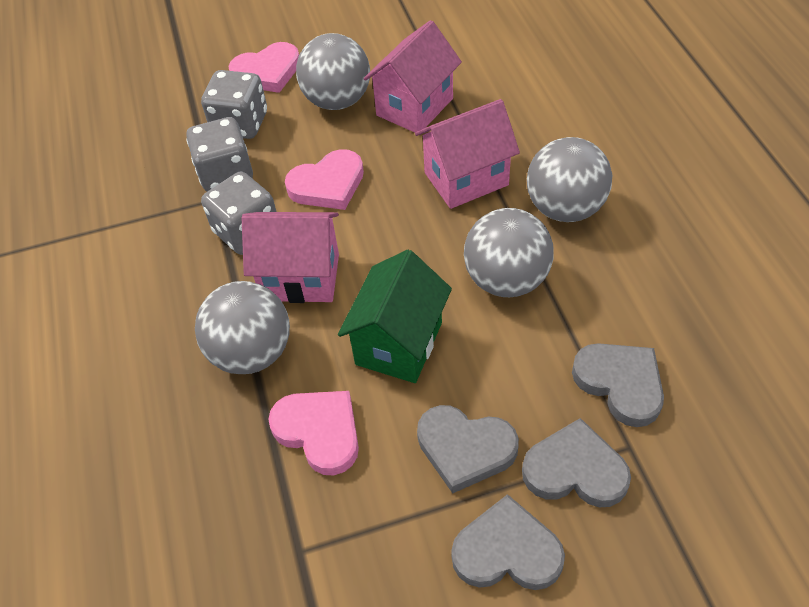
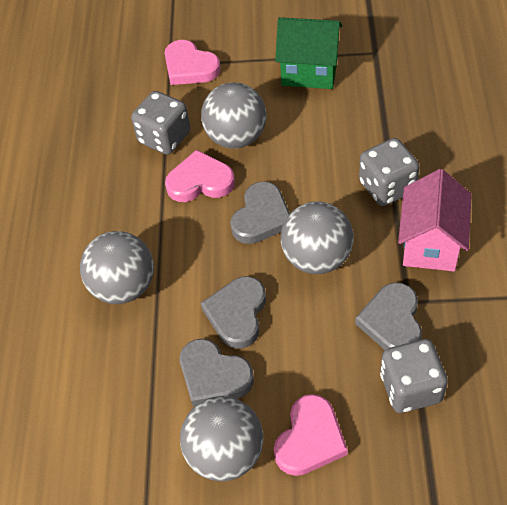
pink house: [242,212,339,303] [364,20,462,132] [415,99,520,209] = 3 -> [398,169,472,271] = 1

